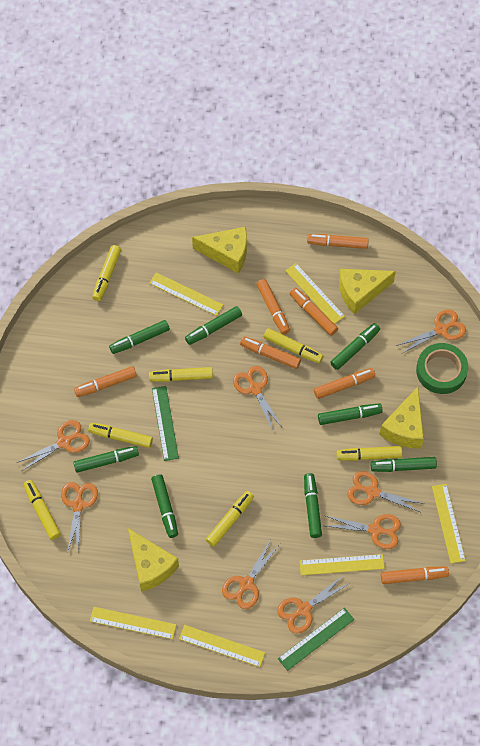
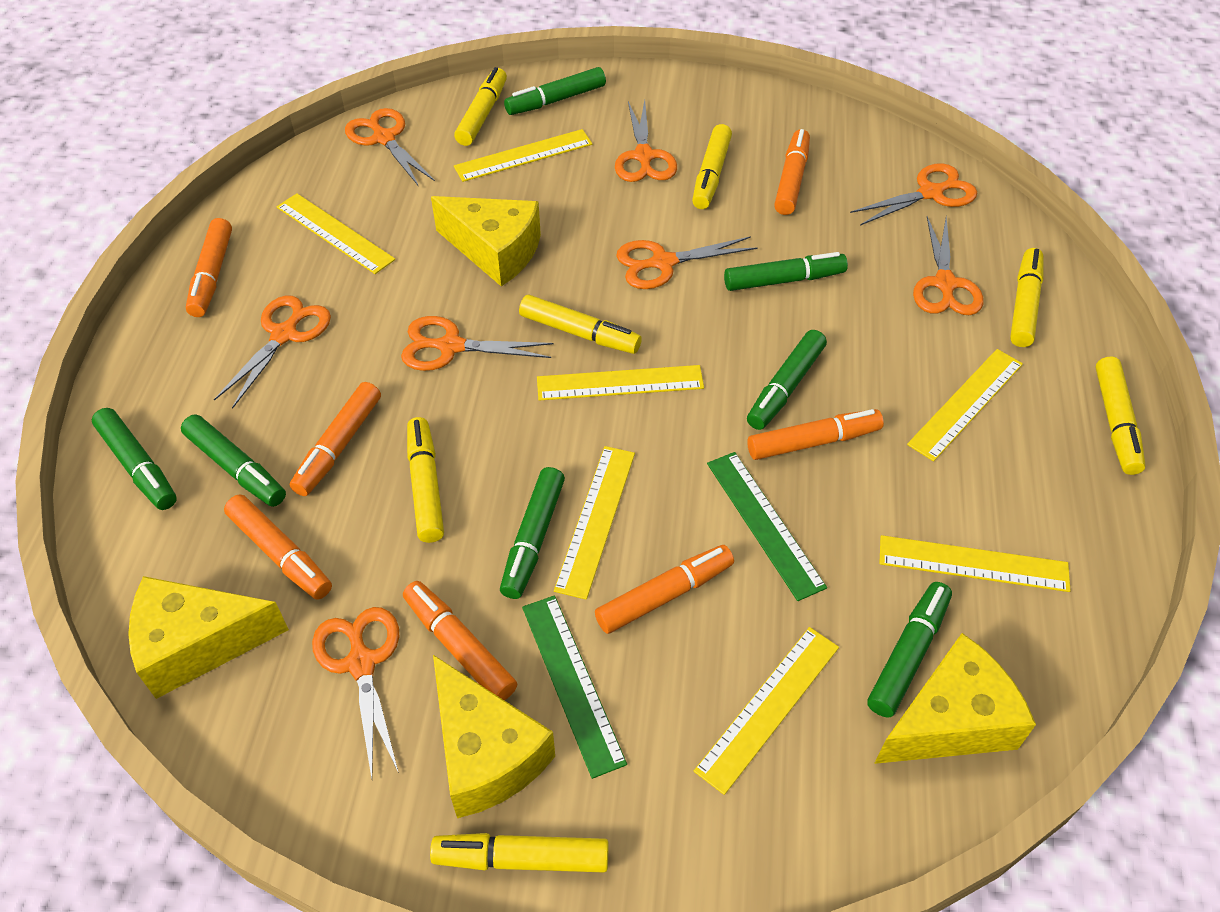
green marker: [73,446,139,473] [109,320,170,354] [151,474,178,538] [185,306,242,345] [304,473,322,538] [318,403,383,425] [330,323,380,370] [371,457,437,472] = 8 -> [92,408,177,510] [181,414,286,507] [500,467,565,599] [504,67,606,115] [724,252,848,291] [747,330,827,430] [867,582,952,718] = 7
green tape: [416,343,468,394] = 1 -> none = 0
yellow ruler: [90,607,176,639] [149,272,223,316] [179,625,265,667] [285,263,345,324] [299,554,385,575] [432,484,466,563] = 6 -> [277,193,395,274] [454,129,592,182] [537,365,704,401] [554,446,635,600] [694,627,839,795] [879,535,1071,592] [907,349,1023,461] = 7

